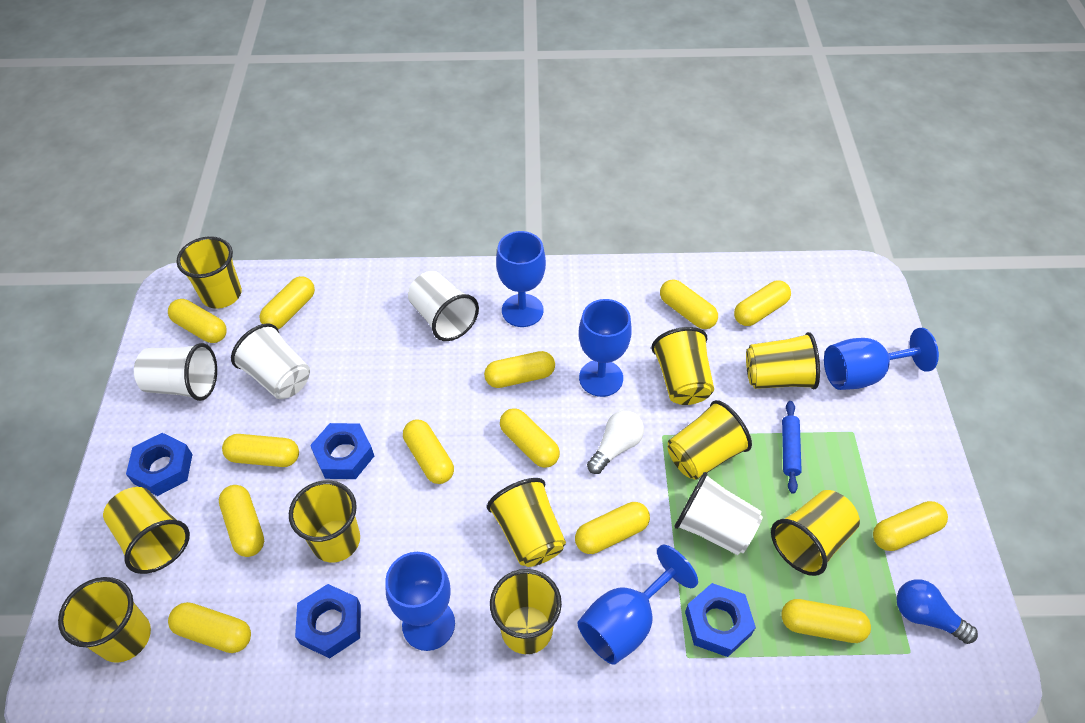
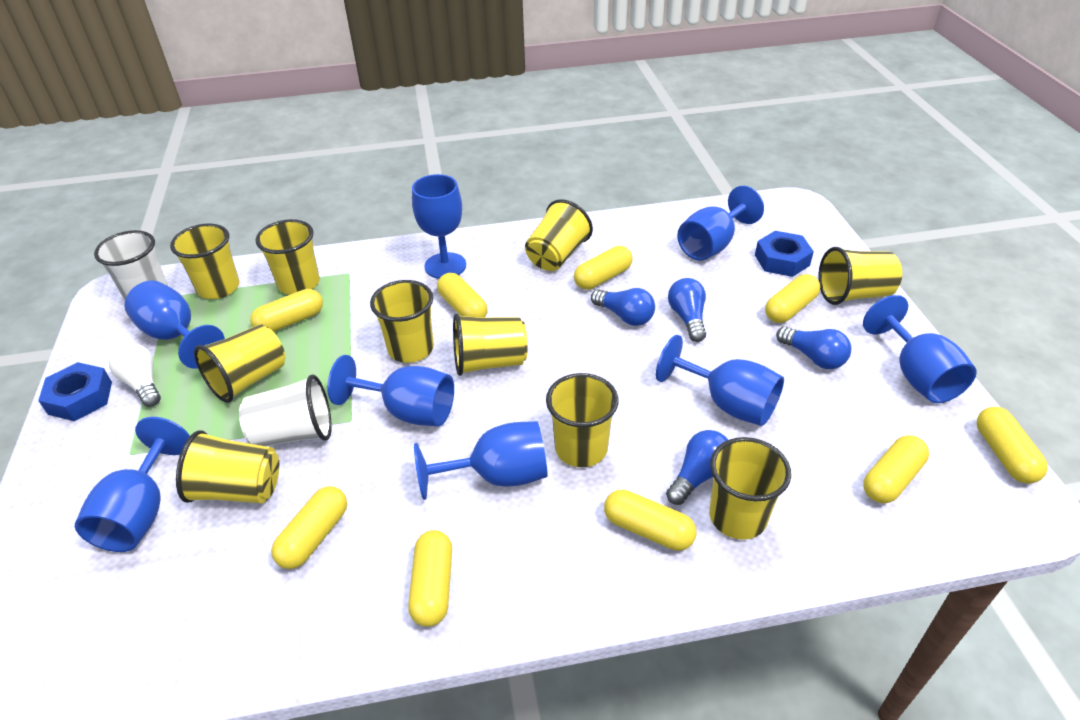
blue goblet: [385,552,455,651] [496,231,546,327] [577,545,698,665] [579,299,632,397] [824,328,939,390] = 5 -> [75,417,190,552] [125,280,225,369] [327,355,454,426] [412,174,466,279] [414,421,548,500] [656,335,784,426] [677,186,764,261] [863,295,977,403] = 8
blue light bulb: [897,579,978,644] = 1 -> [591,288,655,326] [666,430,728,505] [668,278,706,342] [776,326,851,369] = 4
blue nut: [126,433,193,496] [295,584,361,659] [310,423,374,479] [685,583,756,657] = 4 -> [38,362,112,421] [755,231,814,277] = 2
blue rolling pin: [782,401,802,494] = 1 -> none = 0
white cup: [134,343,217,401] [231,323,310,399] [408,271,479,341] [674,472,763,555] = 4 -> [94,230,168,300] [239,374,332,446] = 2
yellow capsule: [168,299,227,343] [168,602,251,653] [219,485,264,557] [222,434,299,467] [260,276,315,329] [403,420,454,484] [484,351,555,388] [500,408,560,468] [575,502,650,554] [660,279,718,329] [734,280,791,326] [781,599,871,643] [873,501,948,551] = 13 -> [250,289,323,332] [271,486,347,569] [408,530,452,627] [437,273,488,317] [574,246,633,290] [604,489,697,551] [765,274,821,323] [863,435,929,503] [977,407,1048,484] = 9

